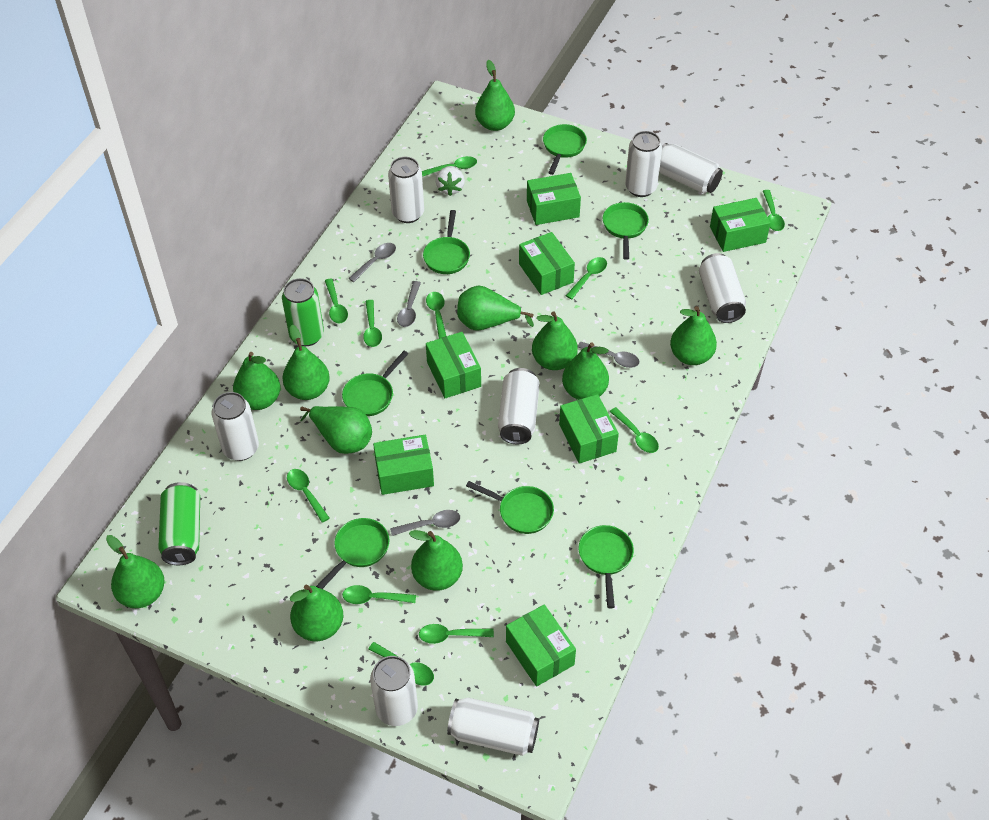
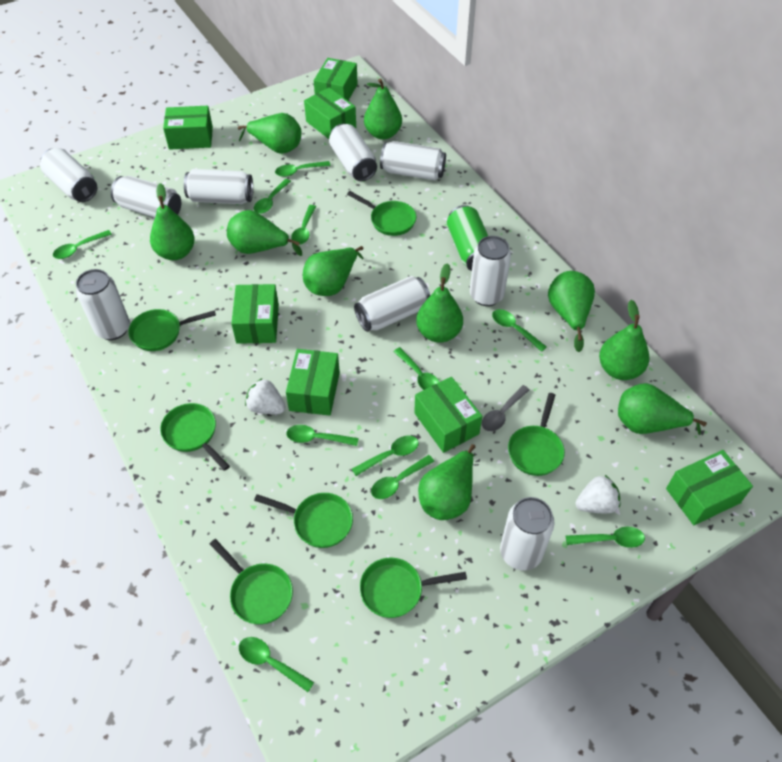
green can: [158,482,200,565] [282,278,324,346] = 2 -> [447,205,488,271] = 1
green pear: [106,535,165,608] [233,352,281,410] [283,325,330,400] [290,585,343,641] [300,406,372,454] [409,530,463,591] [457,286,534,331] [475,60,515,131] [532,311,578,370] [562,342,609,400] [670,306,717,365] = 11 -> [150,183,195,260] [227,210,302,256] [238,113,301,154] [303,246,363,296] [364,79,402,140] [416,263,463,343] [418,444,475,520] [548,271,595,352] [599,300,649,380] [618,383,707,435] = 10
grey spoon: [348,243,396,282] [390,510,460,536] [397,281,421,327] [578,342,640,368] = 4 -> [482,385,530,432] = 1
white can: [212,392,259,461] [370,656,418,726] [388,157,424,223] [447,698,539,756] [498,368,540,444] [625,131,662,197] [659,143,723,194] [699,253,746,323] = 8 -> [40,148,97,202] [76,269,130,340] [111,176,181,218] [184,169,253,204] [329,124,377,181] [354,276,430,332] [380,141,446,180] [470,236,511,306] [500,497,554,570] = 9
white strawberry: [436,166,465,196] = 1 -> [245,378,286,414] [576,475,620,513] = 2

